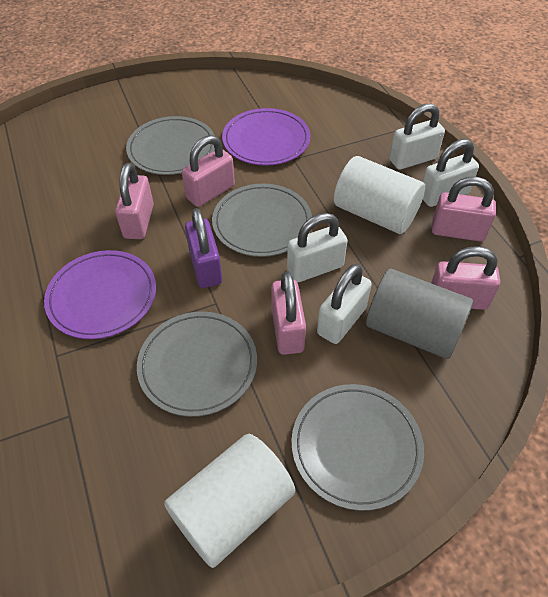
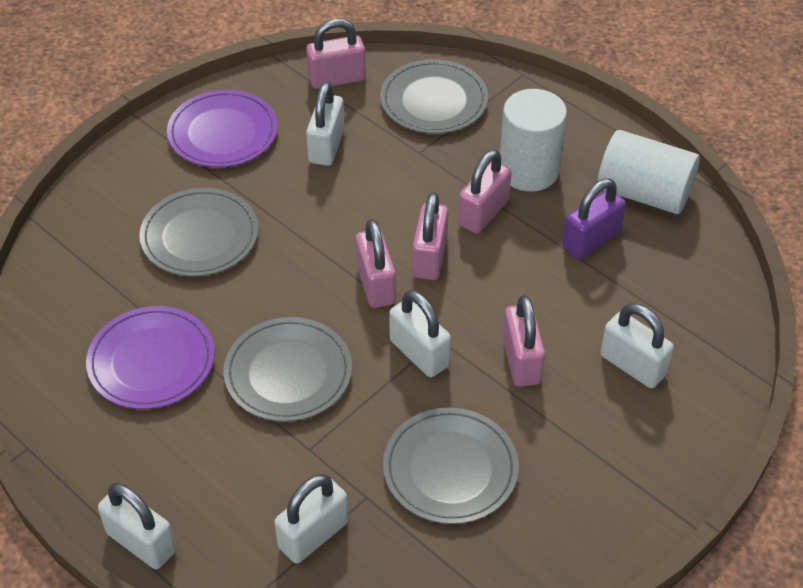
grey cylinder: [366,269,473,359] = 1 -> none = 0
white padlock: [287,213,347,282] [317,264,372,344] [389,103,445,170] [422,139,479,207] = 4 -> [98,483,176,569] [274,474,349,563] [306,82,345,166] [389,290,451,377] [600,303,674,388] = 5

